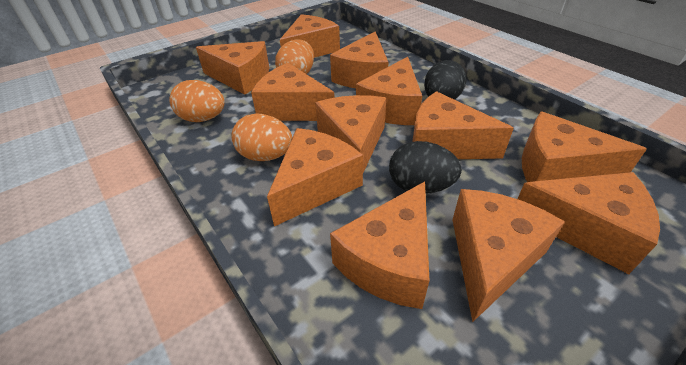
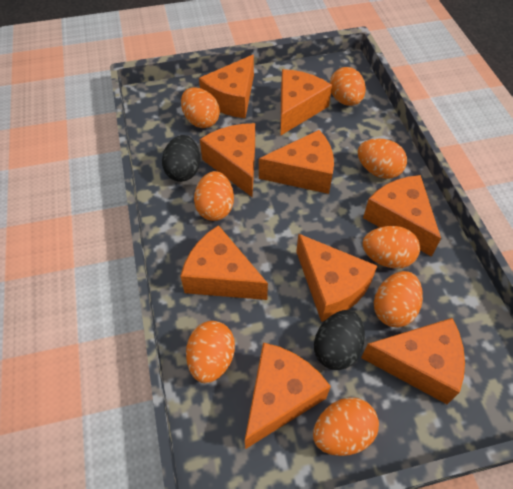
orange cheese: [196,41,269,95] [251,63,334,121] [267,128,363,226] [280,14,340,58] [315,95,386,173] [330,32,388,88] [330,182,429,309] [356,57,422,125] [412,91,514,159] [452,189,565,322] [518,172,660,274] [522,112,647,182] = 12 -> [180,225,268,300] [199,54,254,118] [200,123,255,197] [245,342,331,449] [259,130,334,194] [280,69,332,136] [296,234,377,322] [361,318,465,404] [363,175,441,257] = 9
orange egg: [169,80,225,122] [231,113,292,161] [275,40,314,74] = 3 -> [181,87,220,128] [186,321,235,383] [194,171,234,221] [313,397,379,456] [330,67,366,106] [358,138,407,179] [362,226,420,269] [374,271,423,328] = 8

